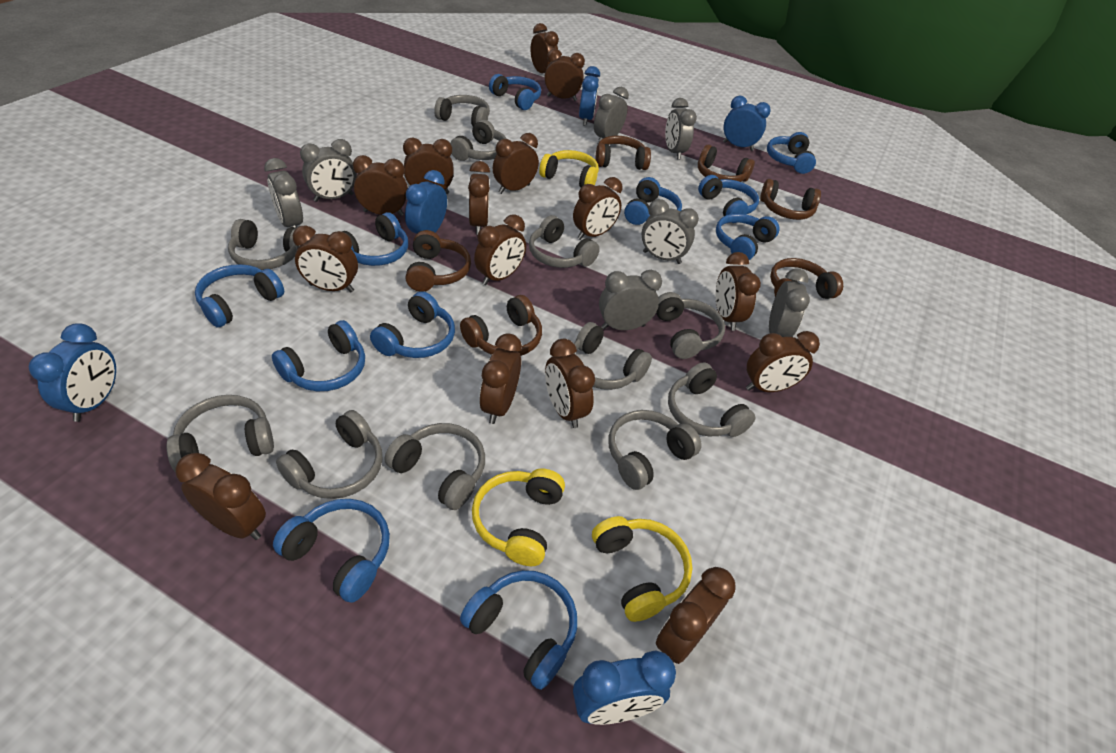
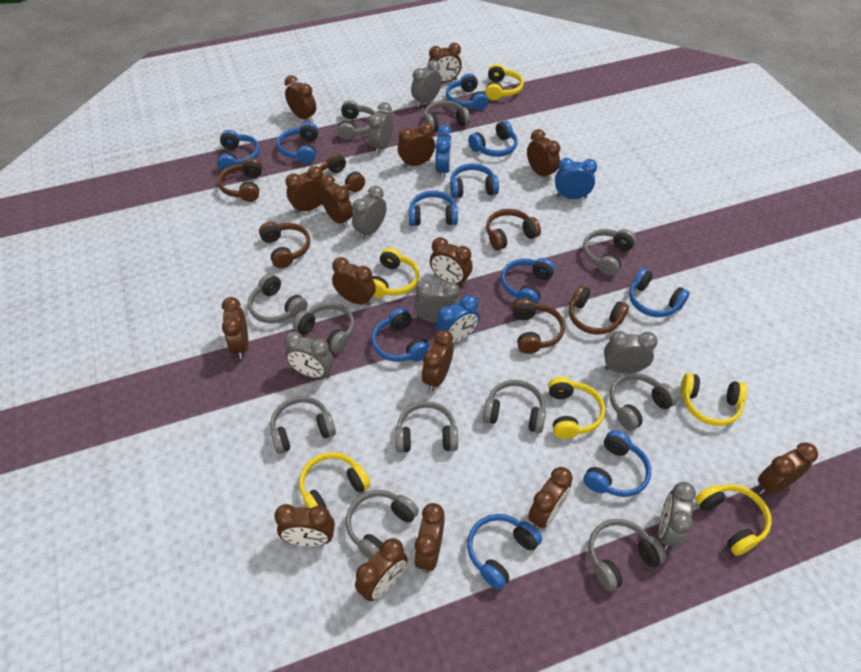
blue clock: [29,323,116,422] [405,170,447,234] [573,650,676,725] [579,66,600,126] [723,96,771,151] = 5 -> [435,125,452,179] [435,294,480,344] [555,158,597,199] = 3
yellow headphones: [472,469,565,566] [539,150,599,187] [592,516,693,622] = 3 -> [299,452,371,508] [372,248,419,298] [485,64,524,101] [548,377,605,439] [681,373,747,426] [695,484,772,556] = 6

